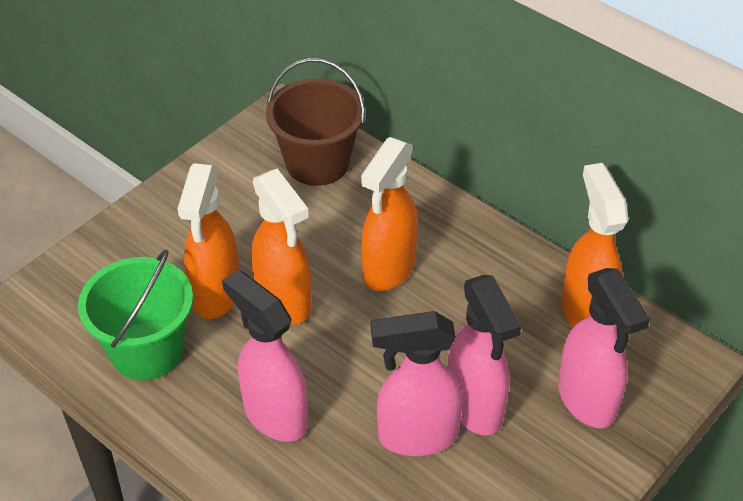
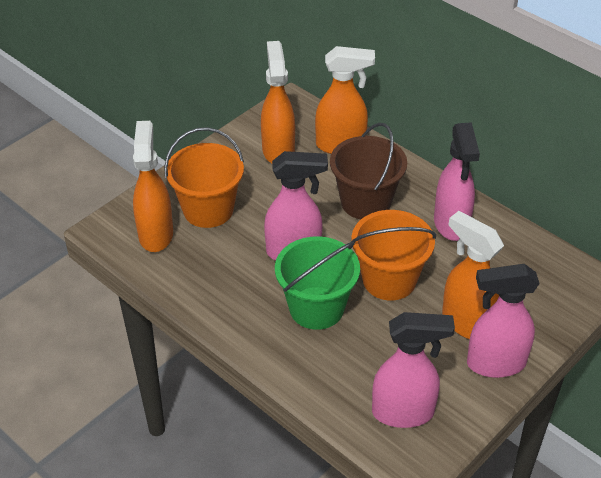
orange bucket: none = 0 -> [164,127,244,228] [351,210,436,300] = 2

